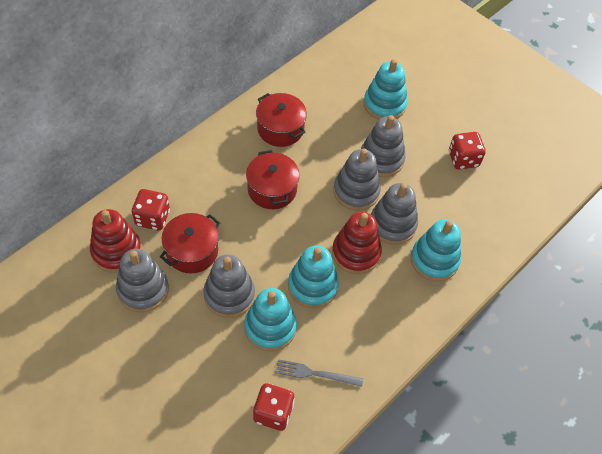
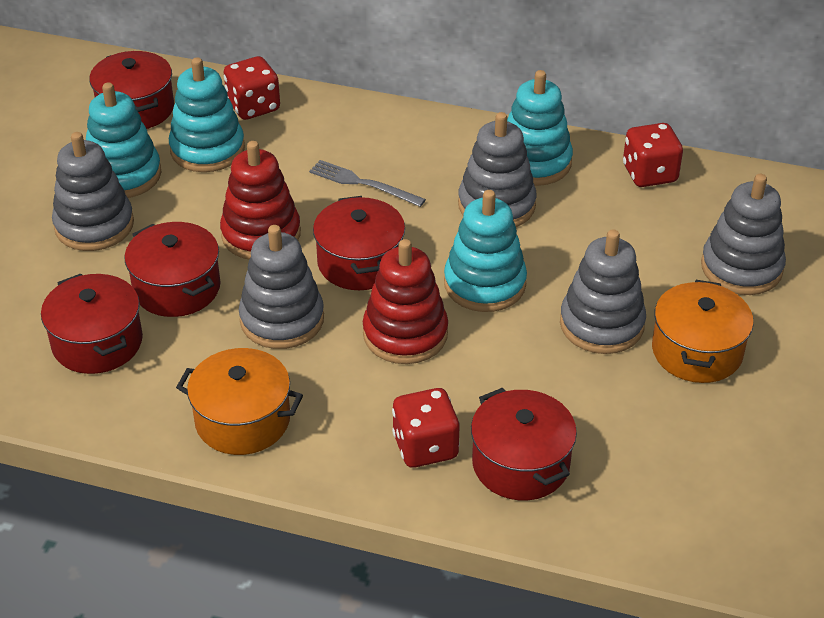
orange pot: none = 0 -> [176,348,303,455] [652,280,754,383] = 2
red pot: [160,213,220,274] [246,150,300,209] [256,93,307,147] = 3 -> [41,274,143,374] [90,51,174,129] [125,222,220,317] [313,196,405,290] [471,388,577,500] = 5

